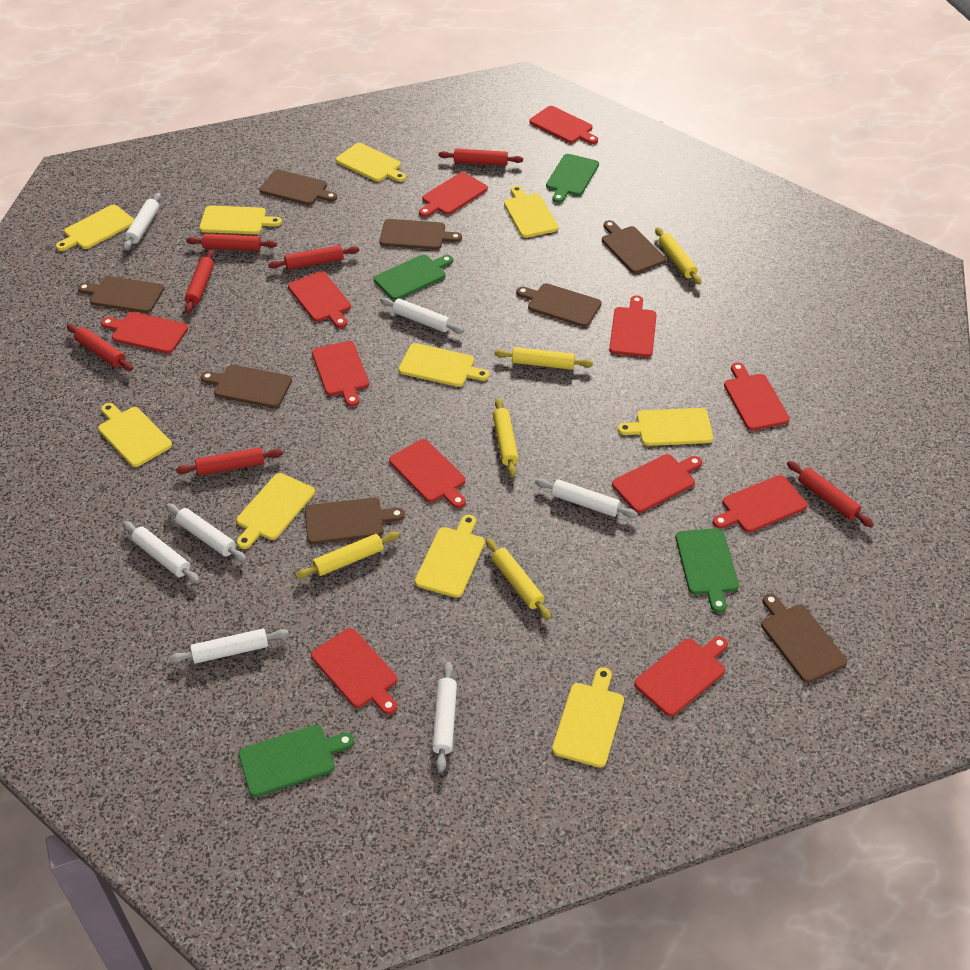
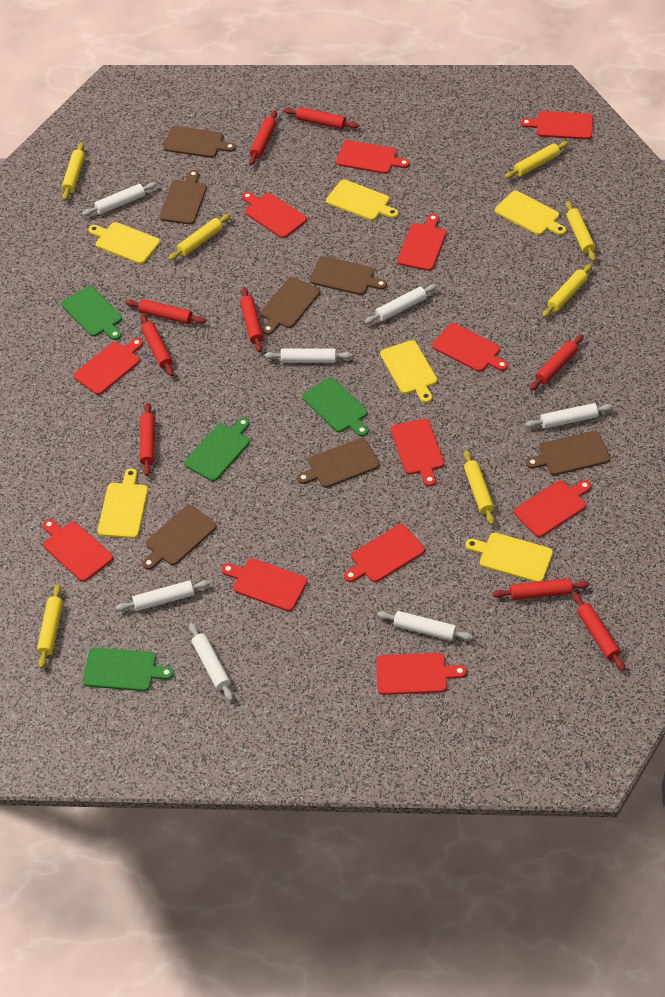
brown cutting board: [78,276,164,313] [201,365,292,408] [259,170,337,205] [305,498,405,544] [379,219,462,250] [516,283,602,327] [602,220,666,274] [761,593,847,683] = 8 -> [142,505,217,570] [159,170,207,224] [163,126,236,158] [261,277,320,335] [297,438,380,488] [310,256,387,295] [526,431,610,475] = 7
red rolling pin: [67,324,133,371] [176,447,283,476] [185,250,214,313] [186,234,277,251] [268,245,359,270] [438,148,523,166] [787,461,874,527] = 7 -> [125,299,206,324] [140,314,174,376] [140,403,155,476] [240,287,263,352] [249,110,277,166] [284,107,359,129] [493,578,589,600] [530,335,584,391] [573,593,625,671] = 9
yellow cutting board: [56,205,134,251] [98,403,172,467] [199,205,282,234] [236,473,315,549] [336,143,406,182] [399,343,489,387] [415,515,485,598] [504,186,559,238] [552,667,624,768] [618,408,713,446] = 10 -> [88,222,160,264] [98,468,148,538] [326,180,398,220] [380,340,437,403] [465,533,553,582] [495,191,566,235] = 6
yellow rolling pin: [295,531,400,579] [486,538,551,620] [493,398,519,477] [494,347,593,370] [655,227,701,285] = 5 -> [37,584,63,669] [62,142,85,201] [168,214,231,261] [464,450,495,525] [505,141,569,179] [542,264,592,318] [566,201,596,261] = 7

